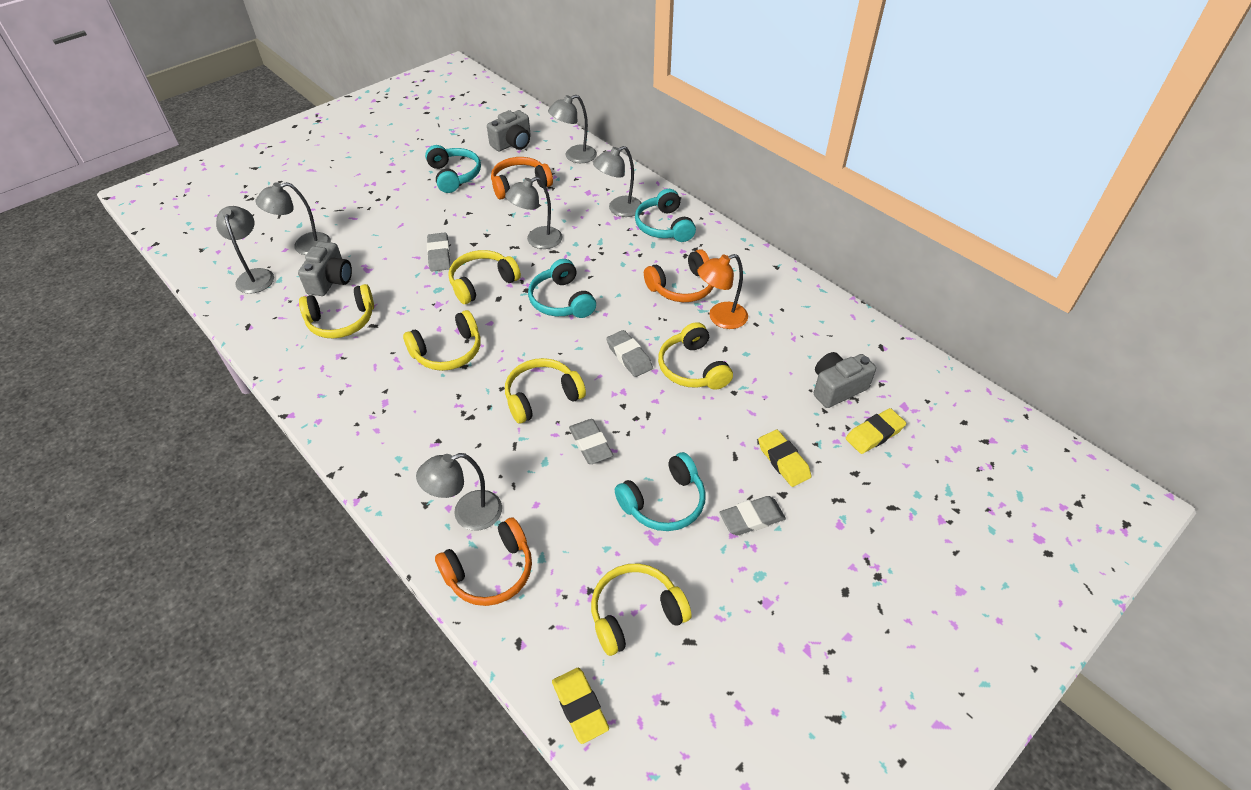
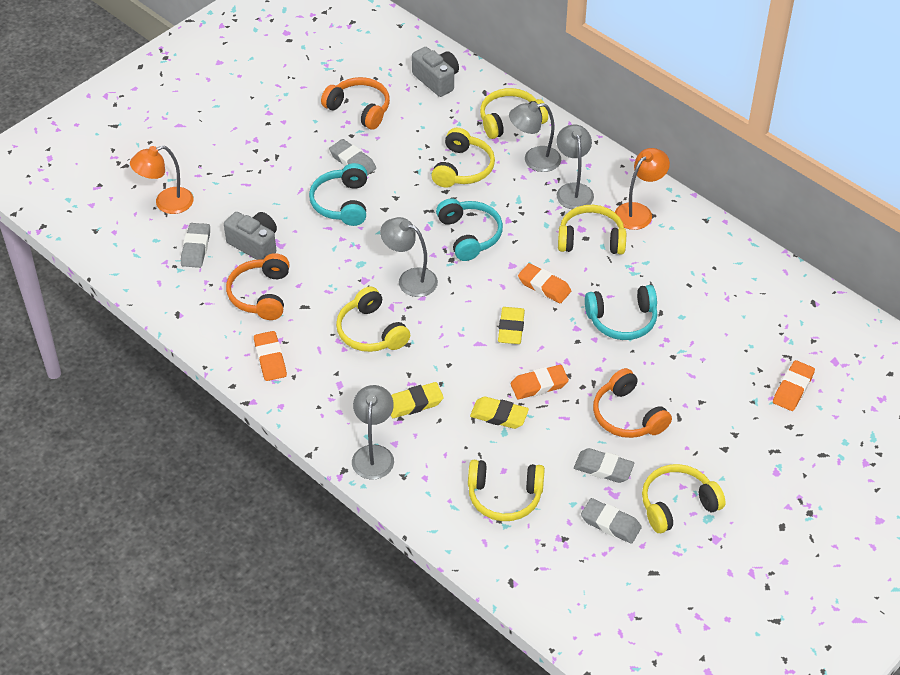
grey camera: [298,241,352,296] [487,110,531,151] [814,352,876,408] = 3 -> [224,212,277,260] [412,47,459,97] = 2
grey lamp: [216,206,274,294] [256,182,331,255] [416,453,502,531] [505,177,562,249] [548,95,597,163] [593,146,641,217] = 6 -> [352,385,394,479] [380,217,438,297] [509,102,561,172] [556,125,594,209] = 4
orange eraser: none = 0 -> [254,331,287,381] [511,365,569,399] [518,263,571,303] [773,360,815,411] = 4
orange lamp: [698,254,748,329] = 1 -> [130,145,194,214] [615,148,670,230] = 2
turquoise headphones: [425,145,481,193] [528,259,596,318] [615,452,706,531] [635,189,696,242] = 4 -> [309,163,367,226] [436,198,503,261] [585,285,657,340] = 3

